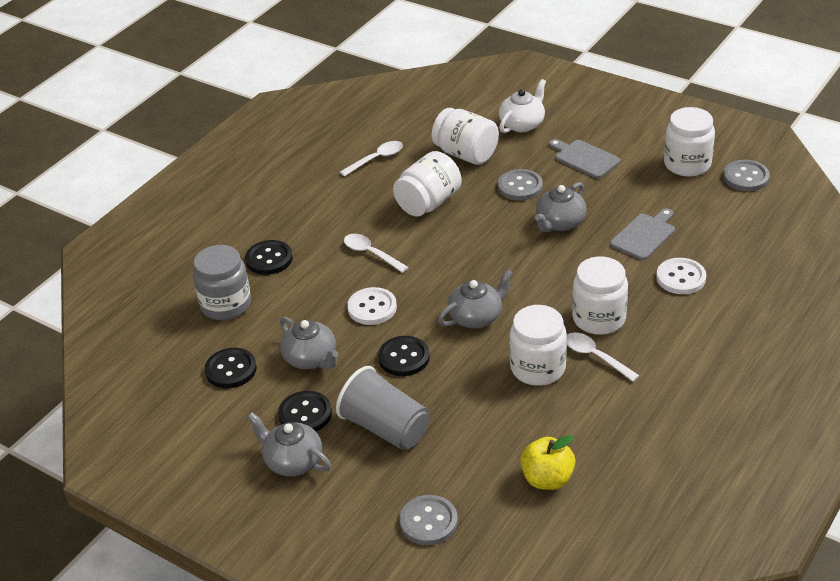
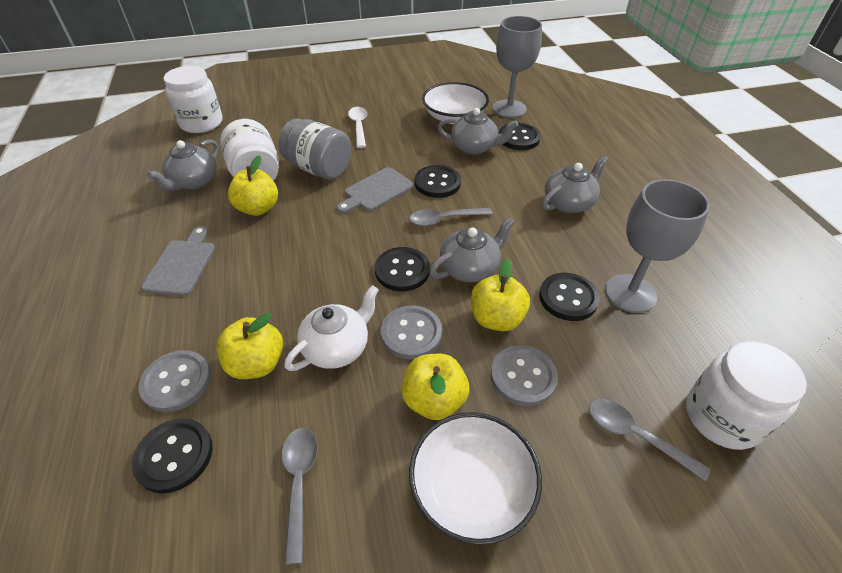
black button: [205,348,257,388] [245,240,293,275] [278,391,332,431] [378,336,430,376] = 4 -> [132,418,213,493] [375,247,430,291] [415,165,461,198] [498,123,541,150] [539,273,600,321] = 5
grey cup: [336,366,429,450] = 1 -> none = 0
grey goblet: none = 0 -> [493,16,542,118] [605,179,710,313] = 2
grey spoon: none = 0 -> [282,428,318,565] [409,208,492,226] [589,399,710,481] = 3
white bowl: none = 0 -> [409,412,542,545] [422,82,489,124] = 2
white button: [347,287,397,325] [656,258,706,294] = 2 -> none = 0
white jar: [393,151,462,217] [432,108,499,165] [509,305,567,386] [572,256,628,335] [664,107,715,176] = 5 -> [164,66,223,133] [220,119,279,181] [686,341,807,450] = 3
white spoon: [340,141,403,177] [344,234,409,273] [567,332,640,382] = 3 -> [348,107,367,148] = 1
yellow apple: [520,435,575,490] = 1 -> [217,313,283,379] [228,155,278,216] [401,353,469,420] [471,258,530,331] = 4

